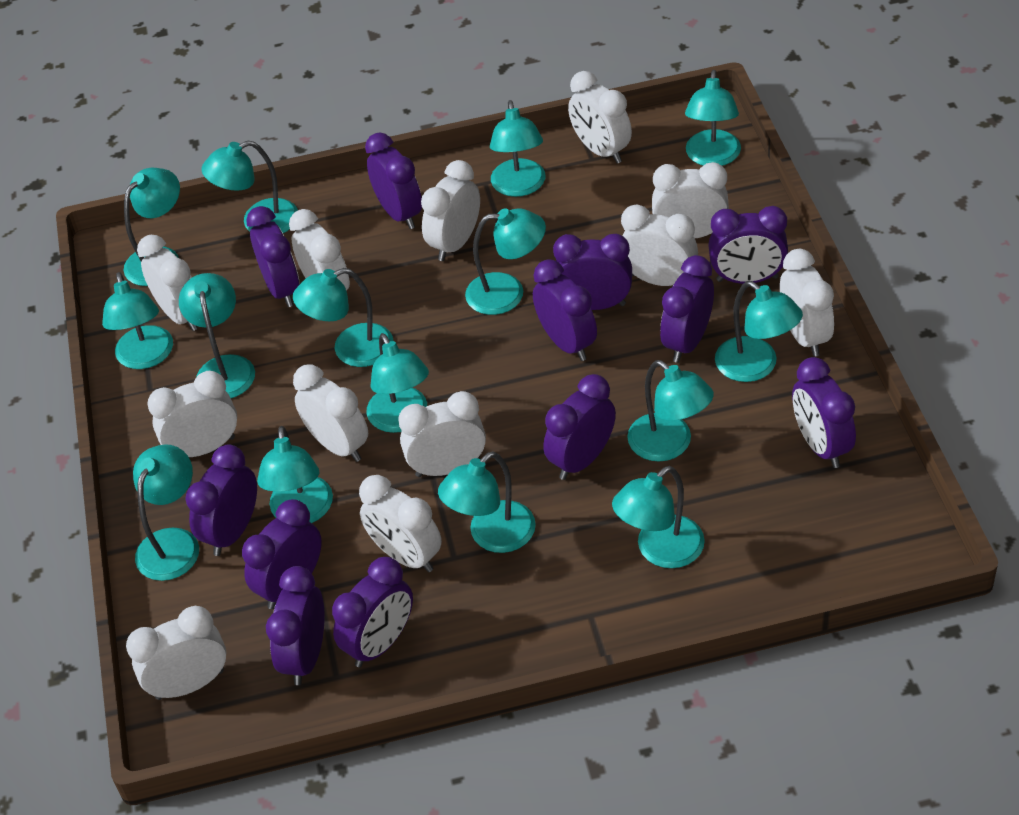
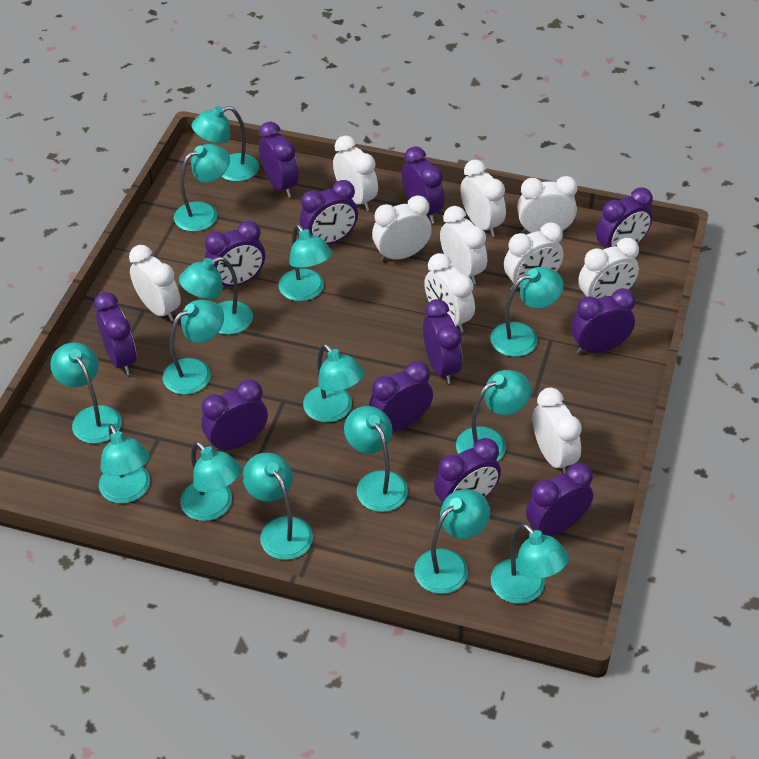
white clock: [126,606,226,700] [137,235,198,331] [147,371,237,457] [289,209,350,291] [293,364,368,462] [359,475,442,572] [398,391,486,477] [421,160,480,261] [568,71,632,164] [621,204,698,286] [652,162,729,238] [780,249,834,357] = 12 -> [129,245,181,322] [333,135,378,211] [372,195,432,262] [424,253,475,333] [440,206,487,285] [461,160,506,237] [504,223,563,290] [517,176,577,234] [533,387,582,474] [578,238,639,299] = 10

